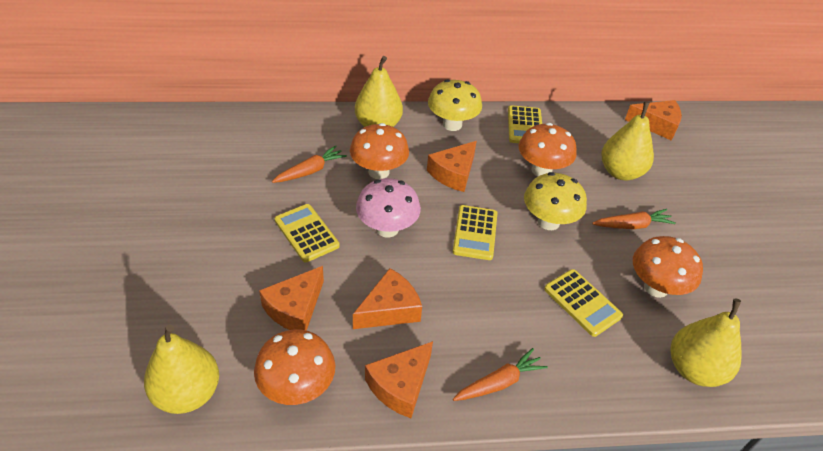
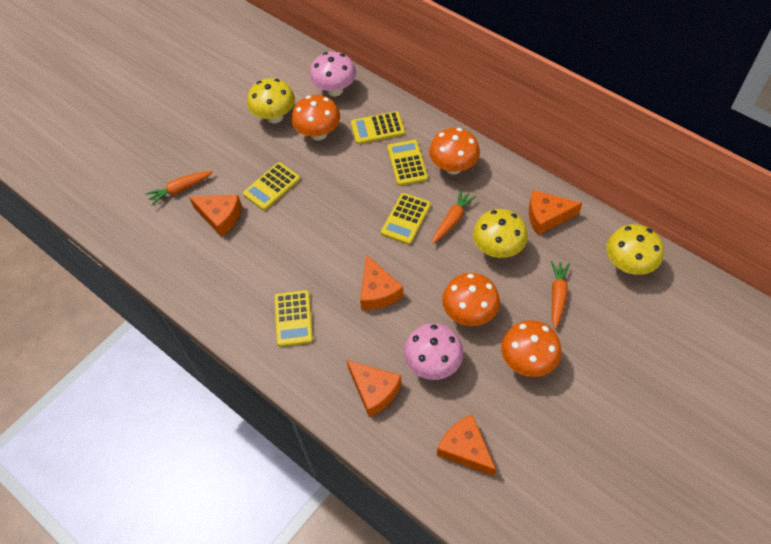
pink mushroom: [356,178,421,238] = 1 -> [310,52,356,96] [404,323,463,380] = 2
yellow calculator: [275,204,340,262] [452,205,497,260] [508,105,542,143] [544,269,623,337] = 4 -> [243,162,300,210] [275,290,313,347] [351,111,405,144] [381,193,431,245] [387,140,428,186] = 5
yellow mushroom: [428,79,482,131] [524,172,587,230] = 2 -> [247,78,295,123] [473,209,528,258] [606,224,664,275] = 3
yellow pear: [144,325,219,414] [355,56,403,127] [601,101,654,181] [671,299,741,387] = 4 -> none = 0

